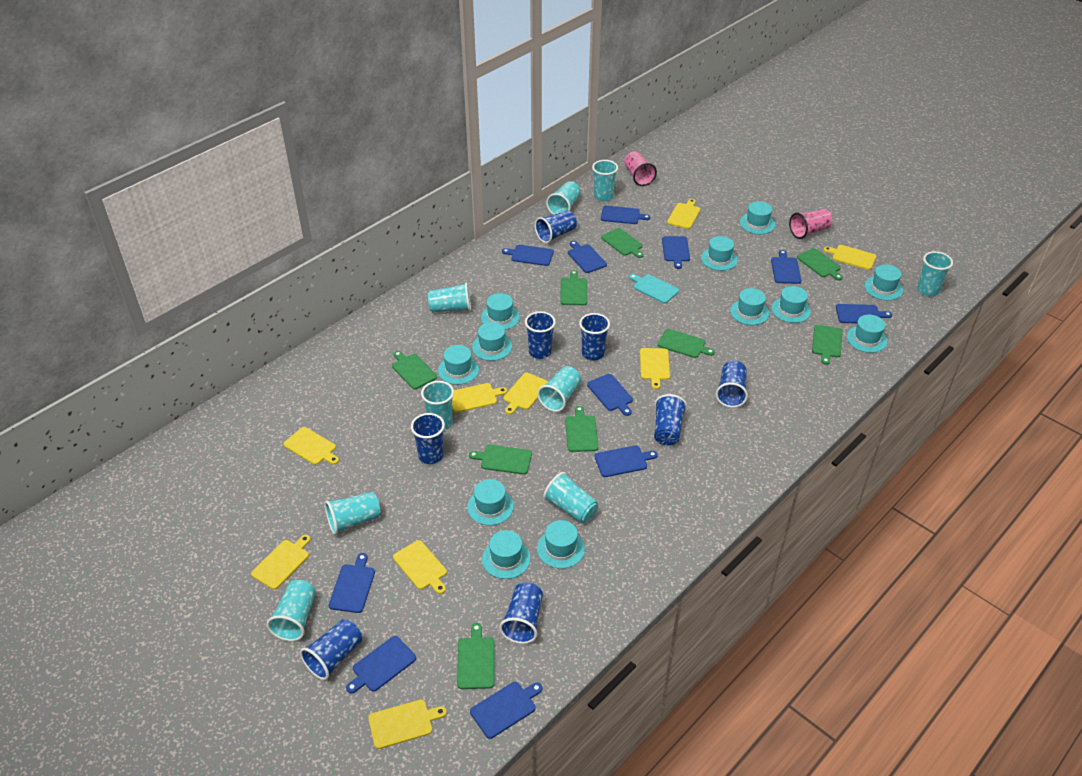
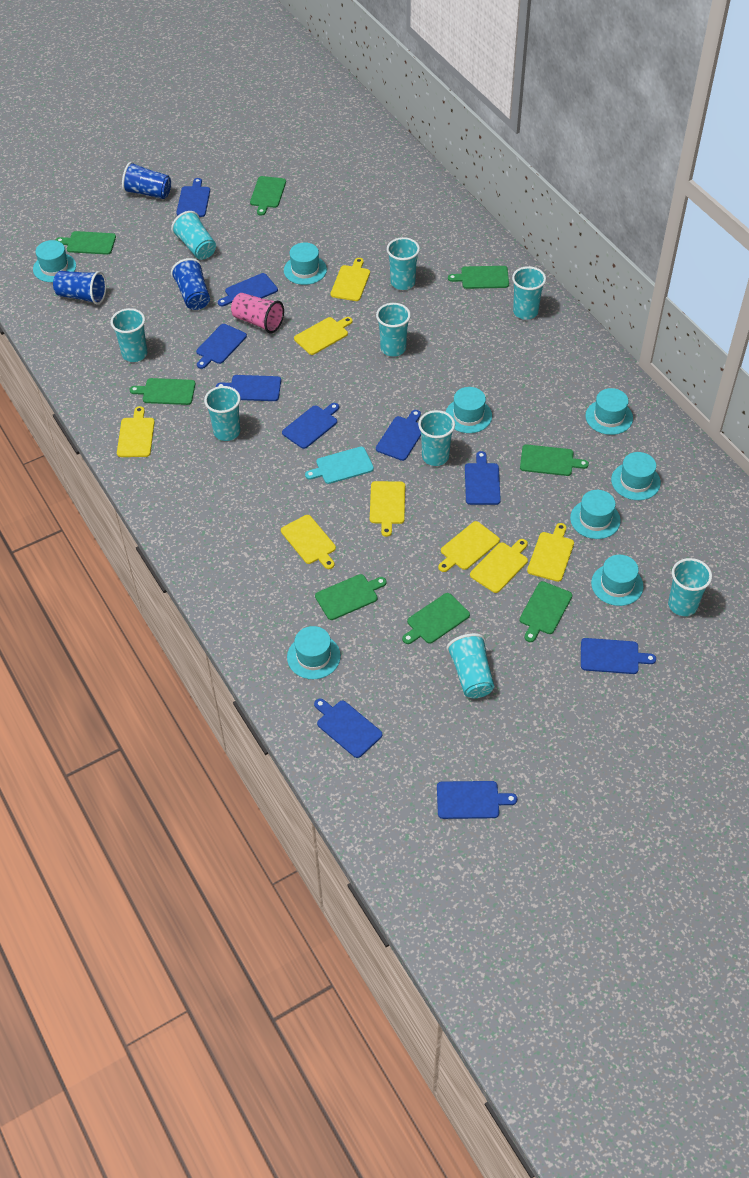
blue cup: [300,619,362,680] [411,413,445,464] [499,582,543,644] [525,311,556,359] [535,210,577,243] [579,313,610,361] [654,394,687,446] [716,361,748,408] = 8 -> [53,271,106,305] [122,162,171,199] [171,258,210,310] = 3
blue cutting board: [329,553,375,613] [346,636,416,694] [470,682,542,739] [502,245,554,266] [568,241,607,273] [587,374,633,416] [594,445,658,477] [601,206,650,224] [662,236,690,269] [771,250,802,284] [836,304,892,324] = 11 -> [176,178,210,217] [196,324,247,369] [216,375,281,401] [218,273,278,306] [282,403,339,449] [314,698,382,758] [376,410,421,461] [437,781,517,819] [465,451,501,505] [581,638,656,674] = 10
green cutting board: [392,351,437,389] [457,623,495,689] [469,445,532,475] [560,270,587,305] [565,406,599,452] [601,228,644,258] [658,329,715,358] [797,248,843,280] [812,325,843,365] = 9 -> [56,231,116,255] [130,378,195,405] [250,176,286,216] [315,574,387,620] [402,593,470,644] [448,266,509,289] [519,581,572,642] [520,444,589,476] = 8
pink cup: [624,151,657,186] [789,209,832,239] = 2 -> [231,293,284,333] = 1
turquoise hat: [438,345,479,385] [467,479,514,525] [472,322,512,361] [481,293,520,330] [482,530,531,579] [537,520,585,569] [701,236,738,271] [730,288,769,325] [740,201,775,234] [772,286,811,323] [847,315,887,353] [864,264,903,300] = 12 -> [33,240,76,282] [284,242,327,285] [287,626,341,679] [446,387,492,433] [570,490,621,539] [585,388,633,435] [591,555,643,606] [611,452,661,500] = 8
yellow cutting board: [251,535,311,590] [283,427,339,465] [368,699,447,749] [393,540,447,594] [452,383,507,413] [504,373,548,414] [640,348,670,389] [667,199,700,229] [823,245,876,270] = 9 -> [117,406,155,457] [281,515,336,569] [294,317,353,355] [330,258,370,301] [370,481,405,537] [438,521,500,572] [470,539,528,593] [527,523,574,582] = 8

